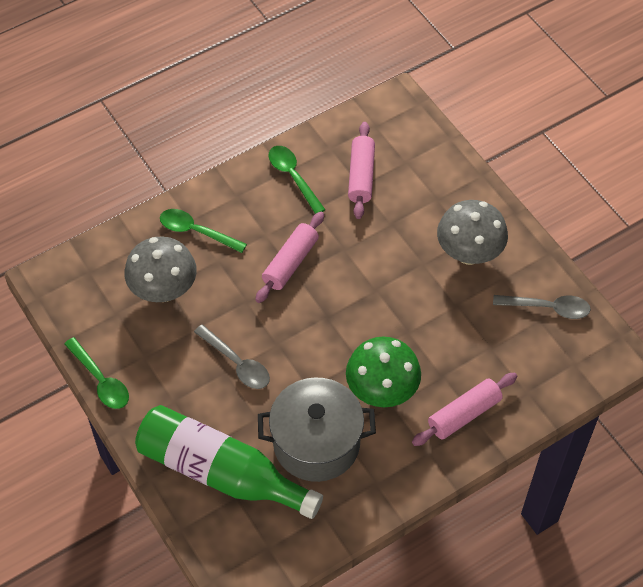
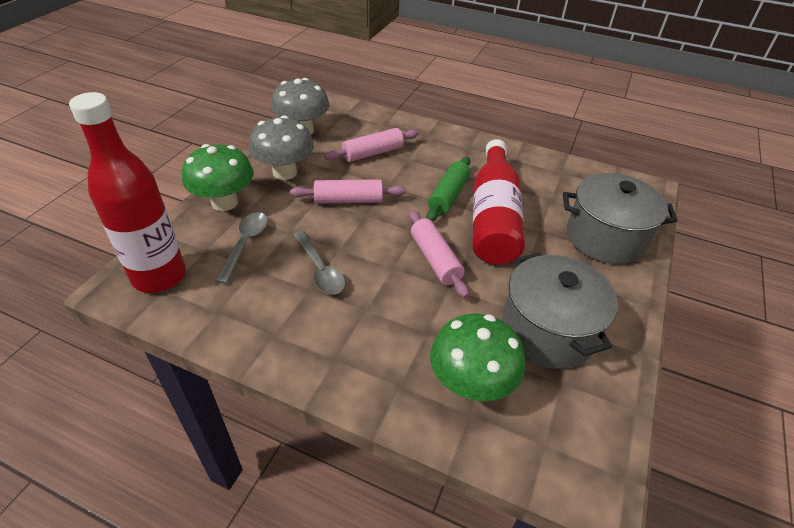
green bottle: [135,405,323,519] = 1 -> none = 0
green mushroom: [346,337,421,407] = 1 -> [182,144,254,211] [430,313,525,401] = 2
green rolling pin: none = 0 -> [427,157,470,221] = 1
green spoon: [64,337,129,409] [160,209,247,253] [268,146,325,214] = 3 -> none = 0
grey pot: [258,377,376,482] = 1 -> [502,253,618,369] [563,173,678,264] = 2
red bottle: none = 0 -> [69,92,186,293] [473,139,525,264] = 2

